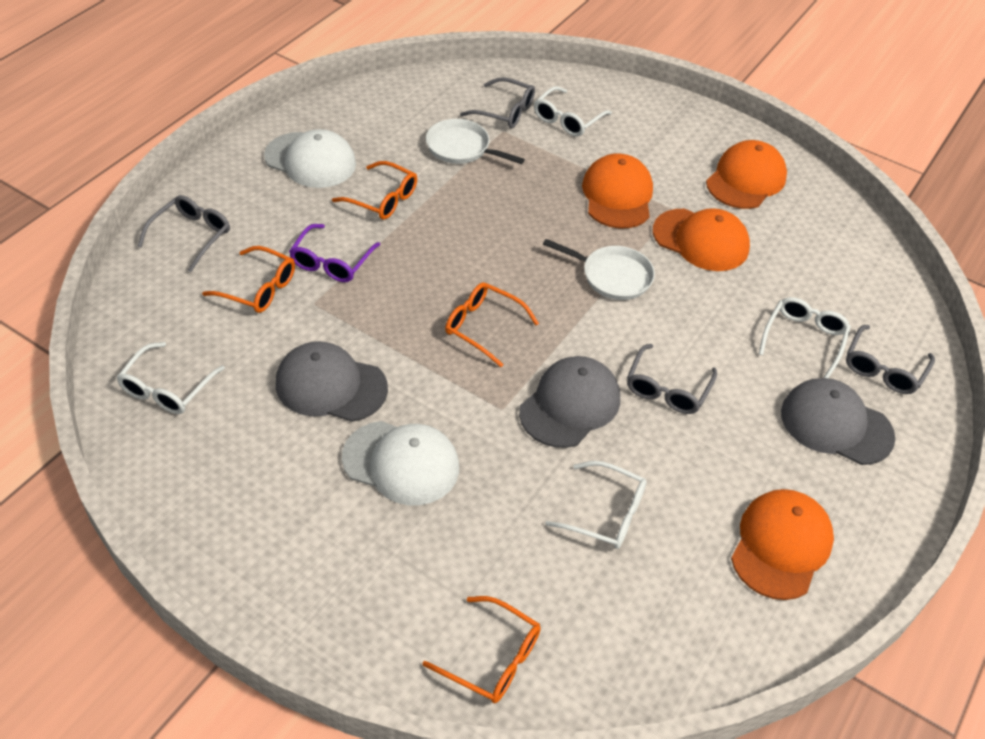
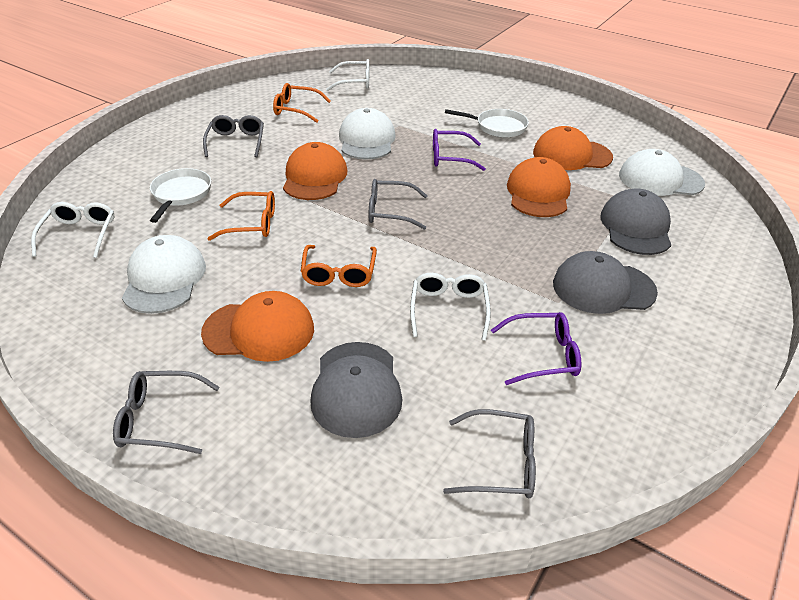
orange glasses: [202,246,295,313] [332,161,417,220] [423,596,541,703] [445,282,539,367] = 4 -> [207,191,275,241] [273,83,331,123] [301,245,377,287] = 3
purple glasses: [289,224,380,282] = 1 -> [433,129,486,171] [491,312,581,385] = 2
white cap: [264,129,356,188] [342,421,459,505] = 2 -> [122,235,206,314] [339,108,396,160] [619,149,705,196] = 3
white glasses: [116,342,225,414] [534,86,612,137] [545,461,647,549] [759,297,851,378] = 4 -> [31,202,114,258] [326,59,370,91] [410,273,491,341] = 3

